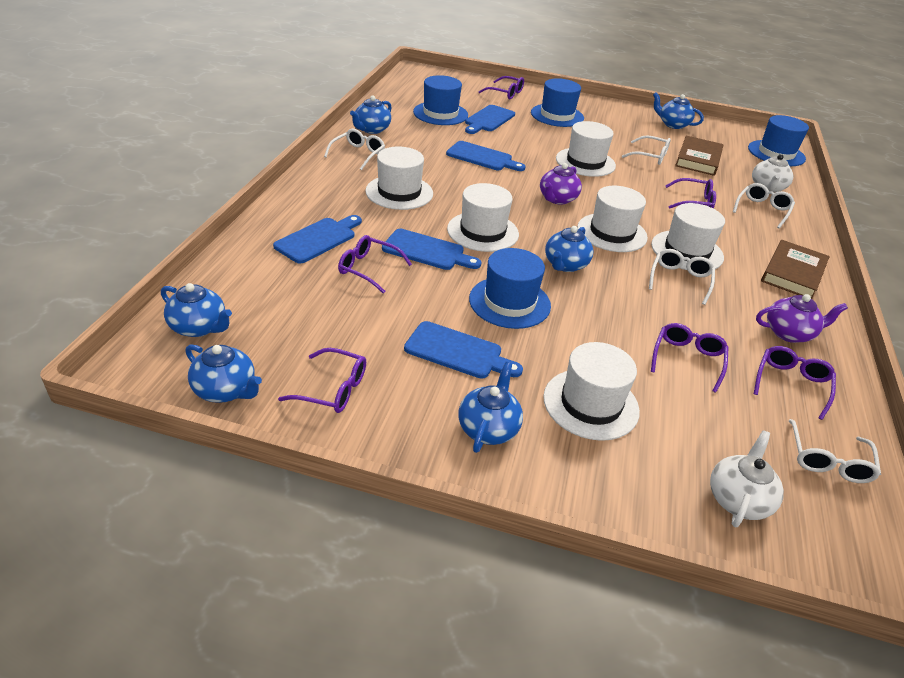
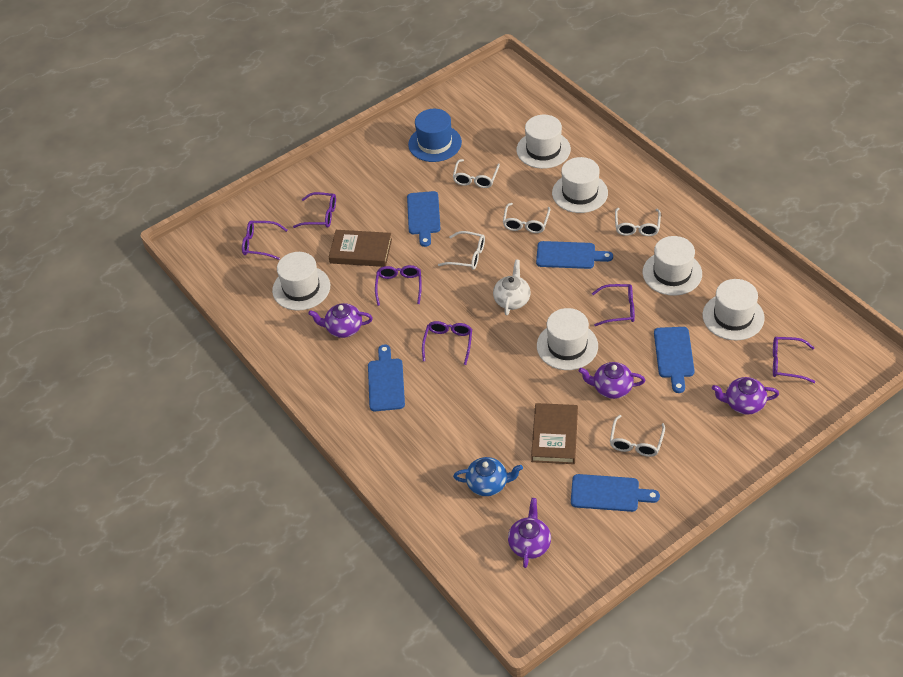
blue hat: [413,75,468,125] [469,248,551,329] [531,78,584,127] [748,115,809,166] = 4 -> [408,109,462,162] = 1
blue teapot: [161,283,232,337] [186,344,262,403] [350,95,392,134] [459,362,523,453] [545,226,593,272] [653,93,704,129] = 6 -> [453,457,523,496] = 1
purple teapot: [540,163,582,205] [756,294,848,343] = 2 -> [308,303,373,338] [508,498,551,568] [579,362,645,399] [712,377,779,415] = 4
white teapot: [710,430,784,527] [752,154,793,193] = 2 -> [493,259,531,315] = 1

